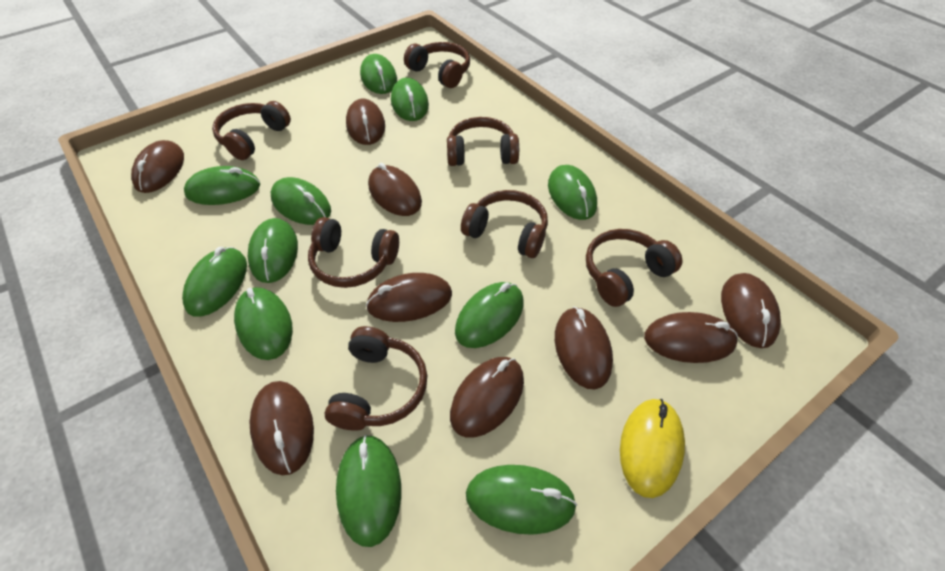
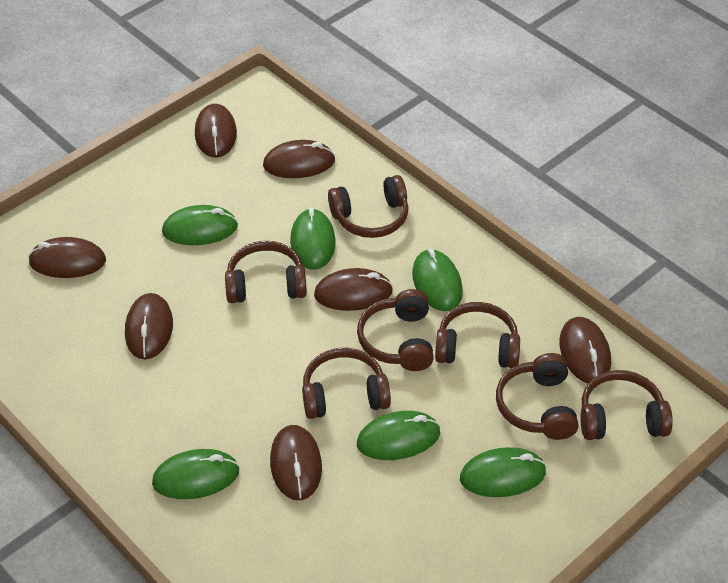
brown mouse: [131,140,184,193] [250,381,314,475] [346,99,385,145] [366,273,452,322] [368,163,422,216] [450,357,524,438] [555,307,613,389] [644,312,738,363] [721,273,781,348] = 9 -> [28,237,106,278] [125,293,173,359] [195,104,237,158] [263,140,335,178] [270,425,322,500] [314,268,393,311] [559,317,611,383] = 7
green mouse: [182,247,247,317] [184,166,260,205] [234,287,293,360] [248,218,298,283] [271,177,331,225] [336,435,401,547] [360,54,397,94] [391,77,429,121] [455,282,524,348] [466,465,577,535] [548,165,597,220] = 11 -> [152,449,239,499] [162,205,238,245] [290,208,336,270] [357,411,440,460] [412,248,463,311] [460,447,546,497] = 6
yellow mouse: [620,399,685,498] = 1 -> none = 0

